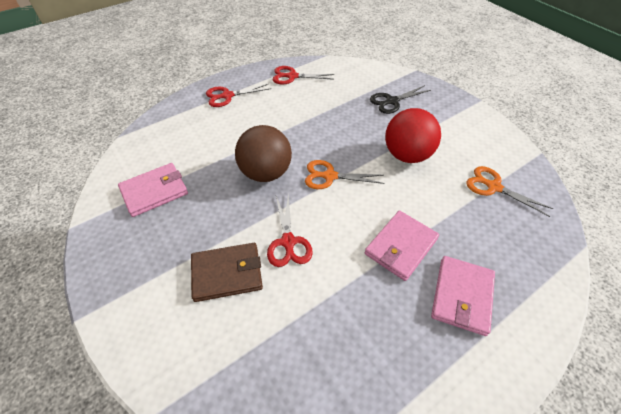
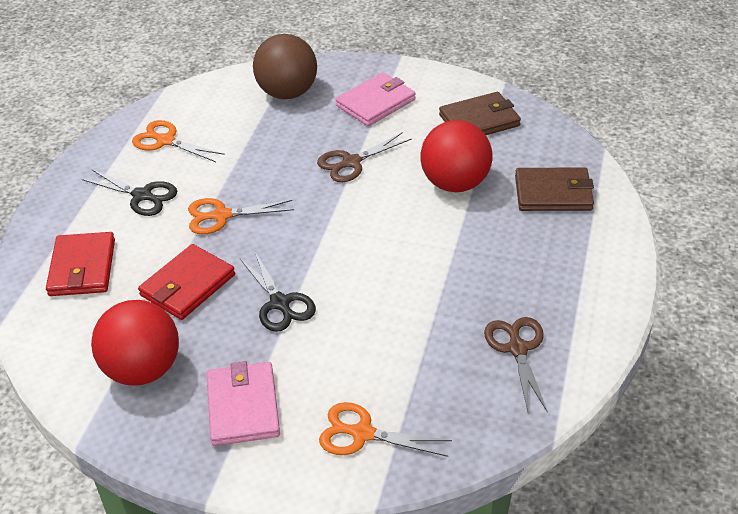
black scissors: [370,85,431,114] = 1 -> [82,169,177,216] [240,252,316,332] = 2
brown scissors: none = 0 -> [317,132,412,182] [484,317,548,413] = 2
brown wallet: [191,243,263,302] = 1 -> [439,92,521,135] [515,167,594,211] = 2
orange scissors: [305,160,385,189] [467,166,553,217] = 2 -> [132,120,225,162] [188,198,294,234] [319,402,452,457] = 3
pink wallet: [118,163,188,217] [365,211,439,281] [431,256,495,336] = 3 -> [207,361,280,446] [335,72,416,126] = 2
red ball: [385,108,441,163] = 1 -> [91,300,179,385] [420,120,493,192] = 2
red scissors: [206,84,271,107] [267,194,313,267] [273,66,335,85] = 3 -> none = 0
red wallet: none = 0 -> [46,232,115,296] [138,244,235,320] = 2

